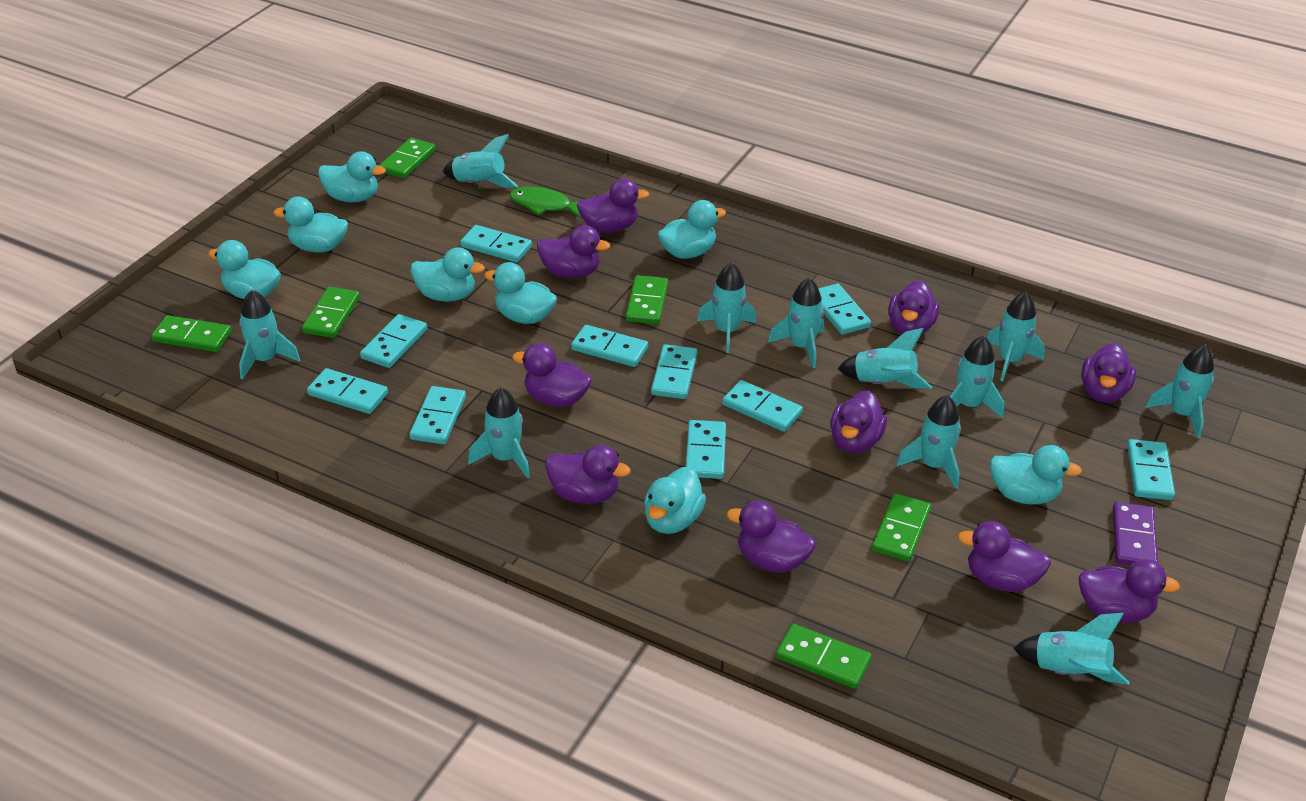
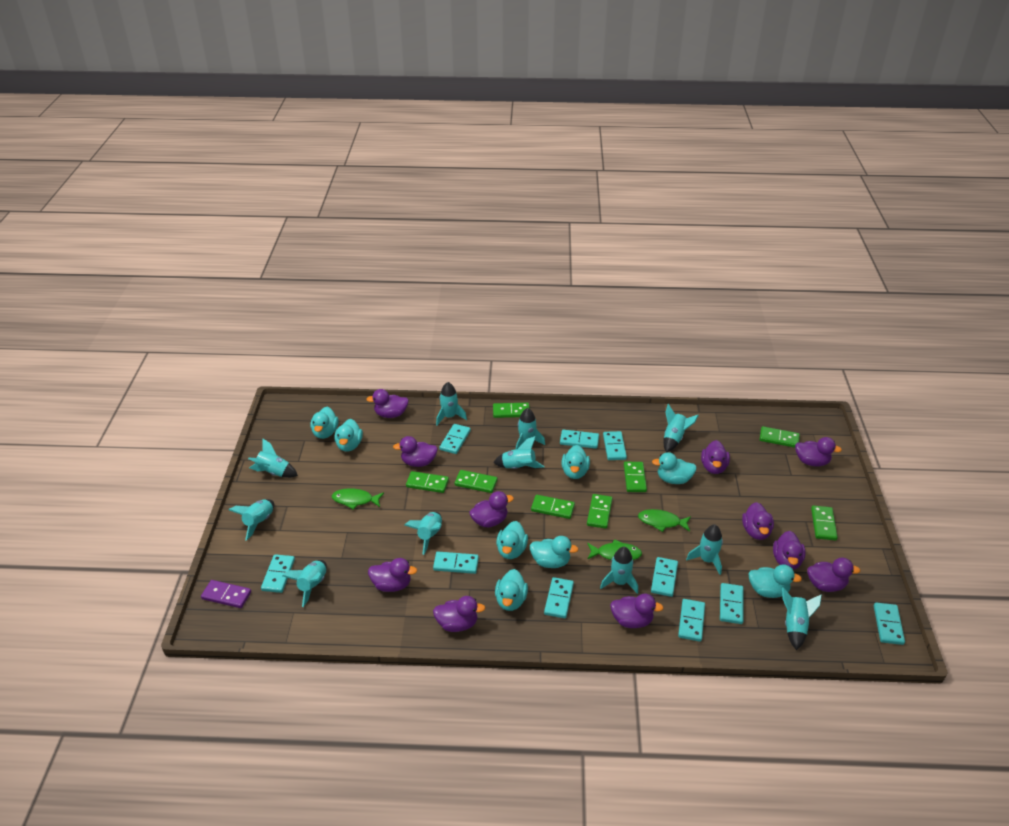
green domino: [151,315,232,352] [302,287,360,338] [379,138,436,179] [626,275,668,324] [776,624,872,689] [872,493,931,562] = 6 -> [406,471,449,493] [455,470,497,493] [493,403,530,418] [531,495,575,519] [587,494,612,529] [624,462,647,492] [760,426,800,448] [811,505,838,540] = 8
green fish: [509,187,579,217] = 1 -> [332,488,384,510] [587,539,642,560] [638,509,691,532] = 3
purple duck: [512,343,592,407] [537,225,611,278] [545,445,631,504] [577,178,649,233] [727,501,815,572] [830,391,887,453] [888,280,940,335] [958,521,1051,592] [1079,559,1180,623] [1081,343,1136,403] = 10 -> [366,389,409,418] [368,558,417,592] [393,436,438,467] [433,596,485,632] [469,491,514,527] [610,594,663,628] [701,440,730,474] [742,502,774,540] [773,531,805,570] [795,437,842,467] [807,558,860,592] = 11

